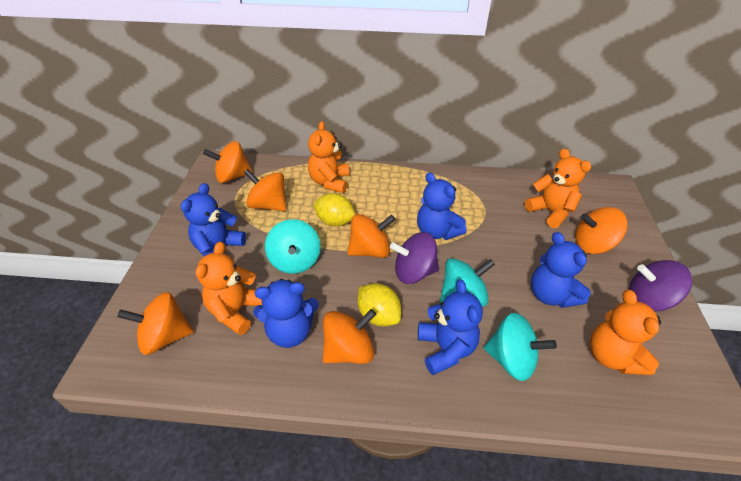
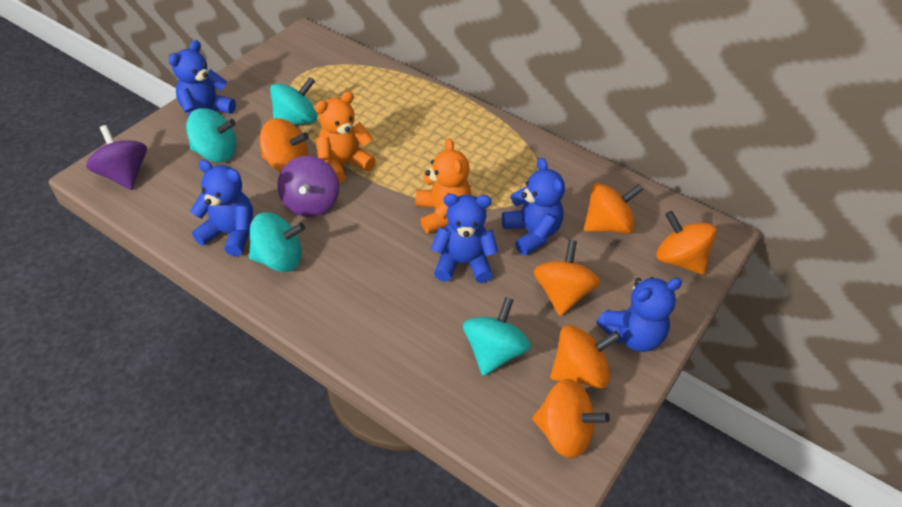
orange teddy bear: [195,242,262,335] [308,121,349,193] [525,148,591,228] [590,290,661,375] = 4 -> [315,91,376,183] [416,138,471,233] = 2
turquoise spinning top: [265,219,320,274] [440,258,495,307] [484,313,557,381] = 3 -> [186,108,236,162] [249,212,305,272] [270,77,317,125] [463,297,531,376] = 4
yellow lemon: [314,193,355,226] [358,283,401,326] = 2 -> none = 0

